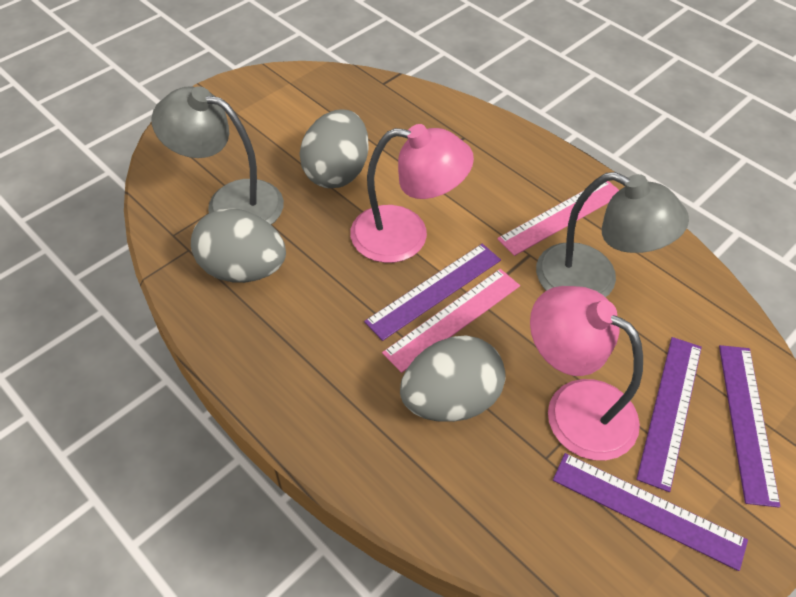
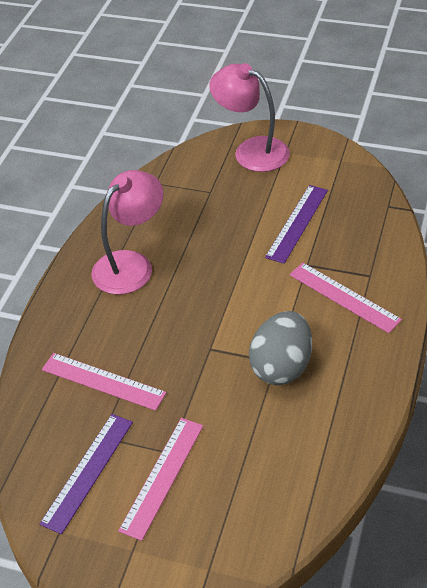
grey egg: [191,208,286,283] [300,110,369,188] [400,335,506,422] = 3 -> [249,311,312,385] = 1
grey lamp: [151,86,284,225] [536,172,689,297] = 2 -> none = 0
pink ruler: [382,269,520,373] [497,181,619,256] = 2 -> [42,353,167,411] [118,418,203,541] [289,263,402,333] = 3
purple ruler: [364,244,501,341] [553,453,748,571] [636,337,702,492] [719,345,780,508] = 4 -> [39,414,133,534] [265,185,328,264] = 2

